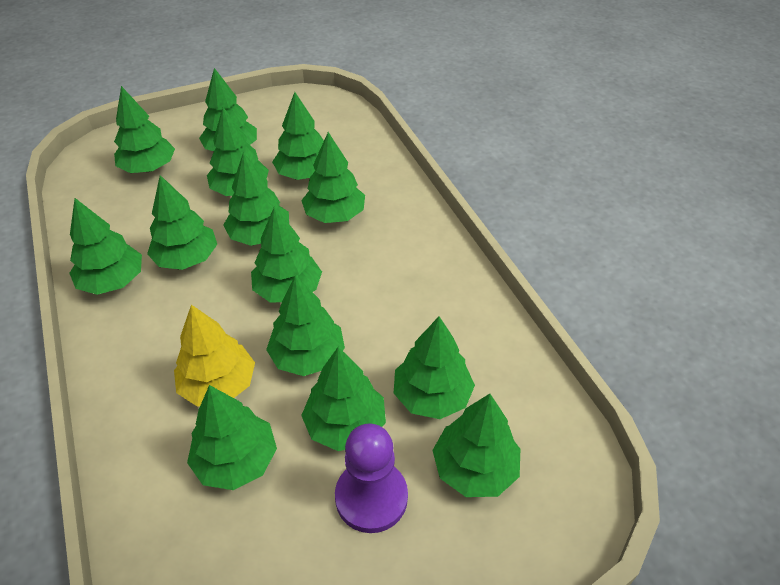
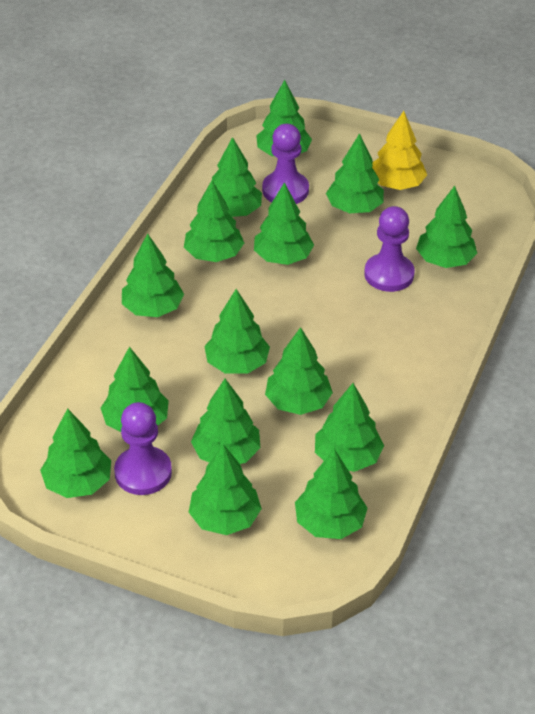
green tree: [69,198,142,295] [114,86,175,173] [147,175,217,270] [187,385,277,490] [199,68,257,151] [207,107,269,196] [223,152,289,246] [251,207,322,302] [266,275,345,376] [272,92,324,180] [301,132,365,223] [301,347,386,451] [394,317,475,419] [432,394,520,497] = 14 -> [40,408,111,498] [101,347,169,432] [122,233,184,317] [184,180,244,262] [189,444,262,535] [191,379,260,464] [204,289,270,374] [212,137,262,217] [254,182,314,265] [256,80,312,156] [265,327,333,415] [295,449,368,539] [315,383,384,472] [326,133,384,213] [416,186,477,268] = 15
purple pawn: [335,423,408,533] = 1 -> [114,402,172,495] [262,124,309,204] [364,206,415,292] = 3

